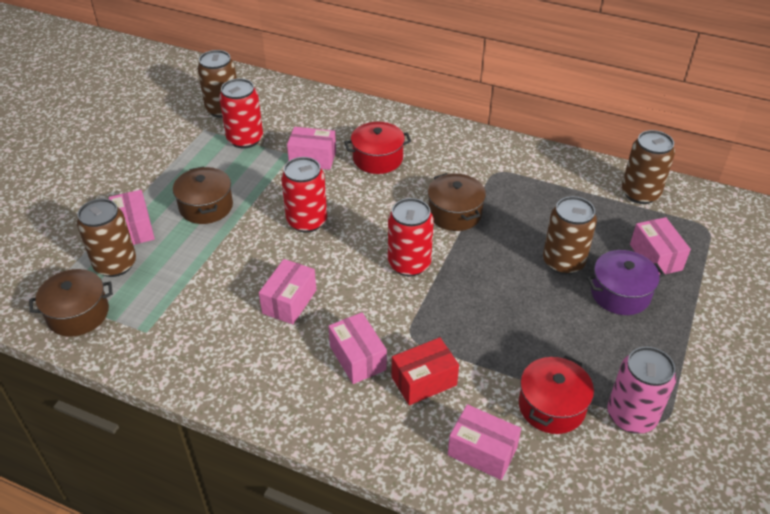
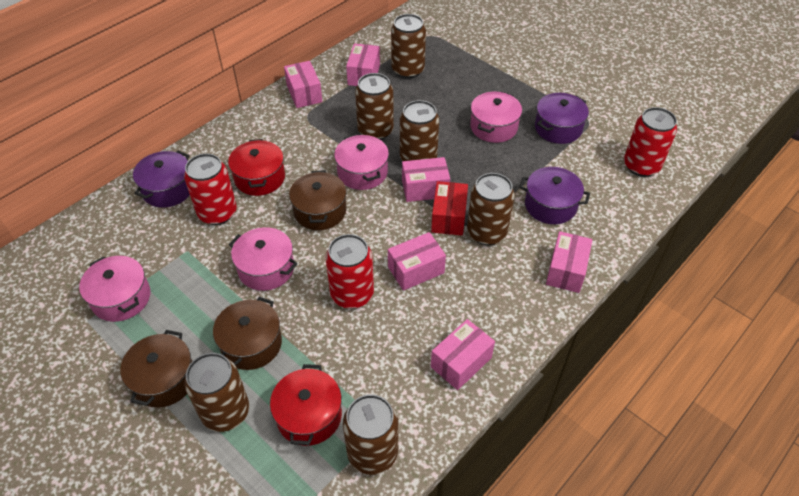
brown can: [77,199,136,277] [197,50,237,118] [543,196,597,275] [622,130,675,204] = 4 -> [185,353,249,432] [343,394,398,475] [355,73,394,140] [391,14,426,79] [400,100,439,161] [467,173,515,245] = 6
pink can: [607,347,676,434] = 1 -> none = 0
pink pot: none = 0 -> [79,256,150,322] [229,227,298,291] [334,134,389,190] [470,92,522,143] = 4
purple pot: [586,250,665,315] = 1 -> [133,151,190,207] [519,167,590,224] [535,93,589,144] = 3

